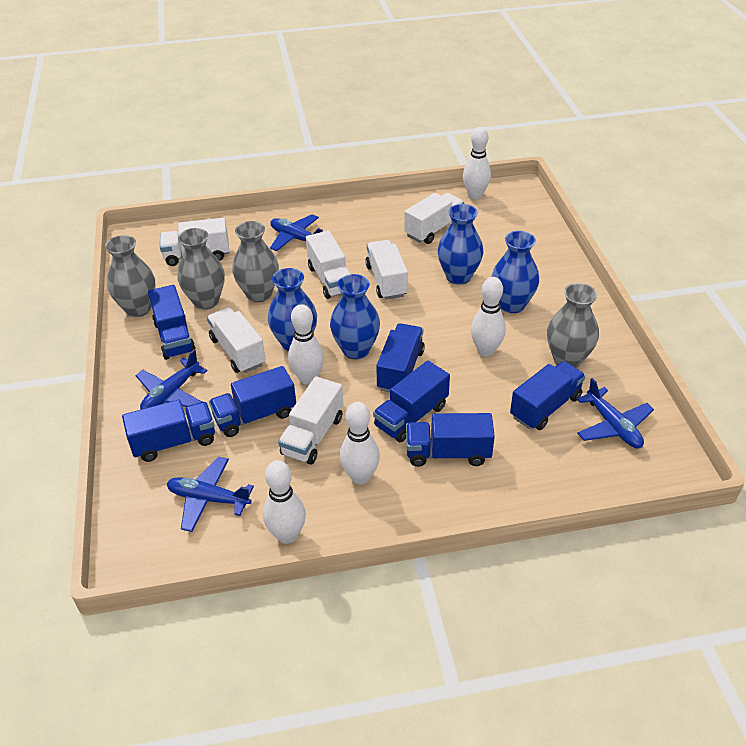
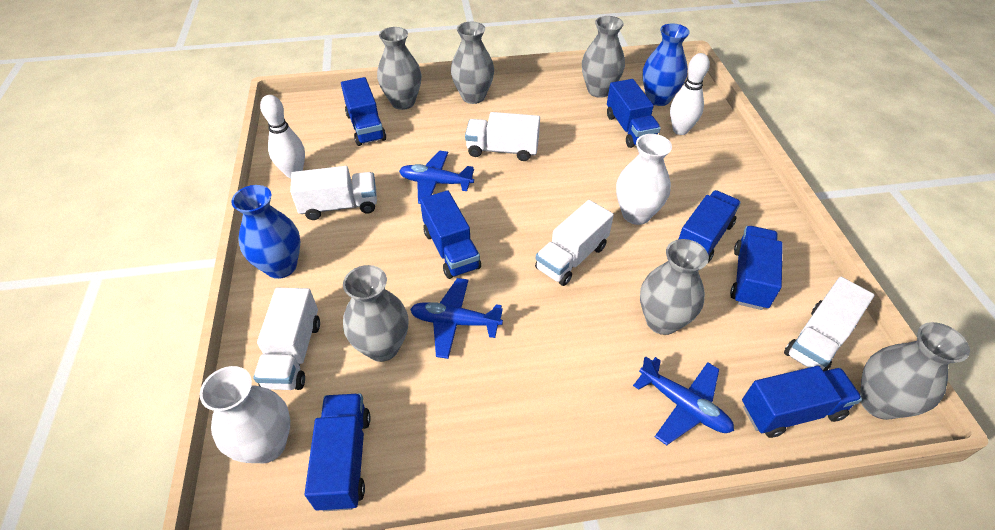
blue plane: [135,349,208,409] [167,457,254,532] [270,214,323,251] [577,378,654,448] = 4 -> [399,151,474,204] [410,278,503,359] [633,356,734,445] = 3
blue vase: [268,268,317,352] [330,274,380,359] [438,204,483,285] [491,231,539,313] = 4 -> [231,185,300,279] [642,23,690,106] = 2
grey vase: [105,235,156,317] [177,228,225,310] [232,221,279,302] [547,283,599,368] = 4 -> [343,265,408,362] [377,27,422,110] [451,22,494,104] [582,16,625,98] [640,239,709,335] [860,322,970,420] = 6
white bowling pin: [263,460,306,544] [288,304,324,385] [340,402,380,484] [463,127,491,200] [471,277,506,357] = 5 -> [260,95,305,178] [670,53,710,135] = 2
white truck: [160,218,229,266] [207,307,266,373] [278,376,343,465] [306,231,351,299] [365,240,408,300] [404,193,464,244] = 6 -> [253,288,320,390] [290,166,377,220] [465,112,540,161] [535,200,614,286] [784,277,874,371] = 5
white vase: none = 0 -> [200,366,290,464] [616,134,672,225] = 2

